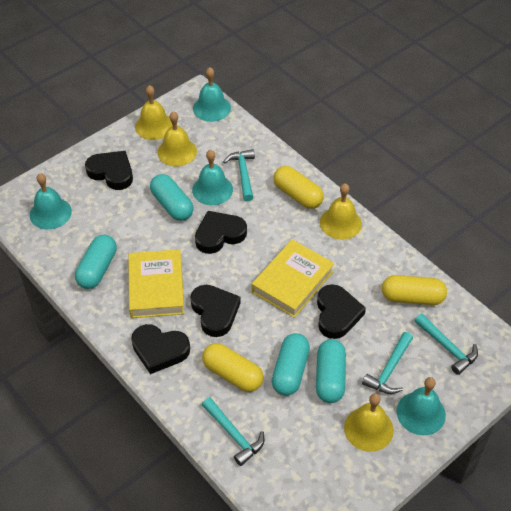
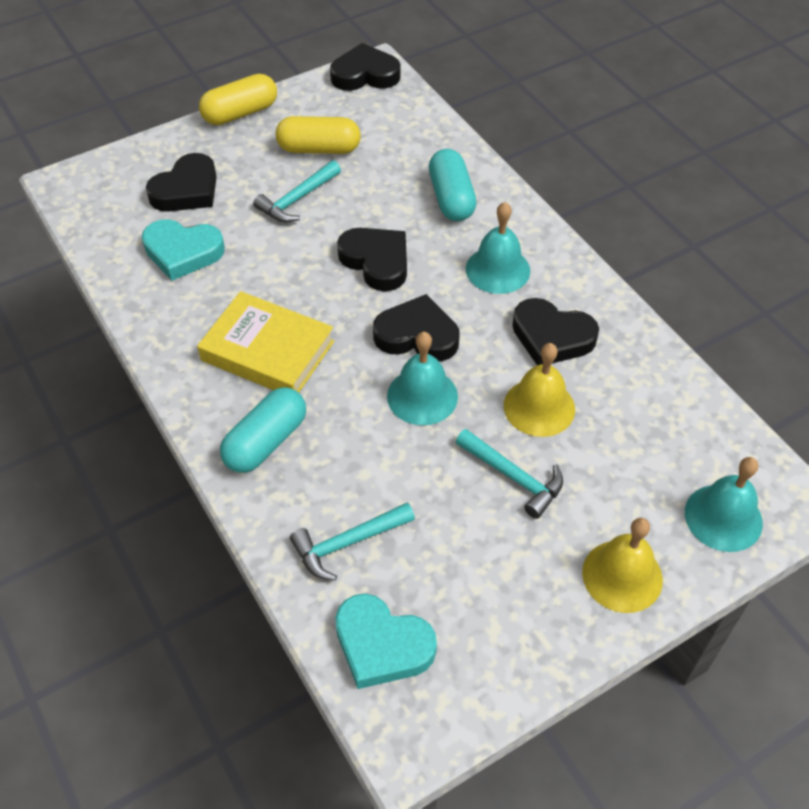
turquoise bell: [30,173,72,229] [192,149,233,205] [193,67,231,122] [397,377,446,435] = 4 -> [387,332,458,425] [466,202,530,294] [685,457,763,552] = 3
turquoise capsule: [75,235,117,289] [150,174,194,221] [272,333,310,396] [316,339,346,403] = 4 -> [220,387,306,473] [429,149,477,221] = 2
turquoise hammer: [202,397,264,466] [223,149,255,201] [362,332,413,394] [414,314,478,375] = 4 -> [253,160,341,222] [290,503,415,581] [456,429,563,519] = 3
turquoise heart: none = 0 -> [142,219,225,281] [335,593,437,689] = 2
yellow bell: [135,85,173,140] [157,111,197,167] [320,183,362,240] [344,393,394,452] = 4 -> [504,343,575,437] [582,518,663,613] = 2
yellow book: [128,249,184,318] [252,240,334,318] = 2 -> [197,291,334,393] = 1
yellow capsule: [202,343,264,392] [273,166,324,209] [382,275,447,305] = 3 -> [199,74,277,125] [276,116,361,154] = 2

